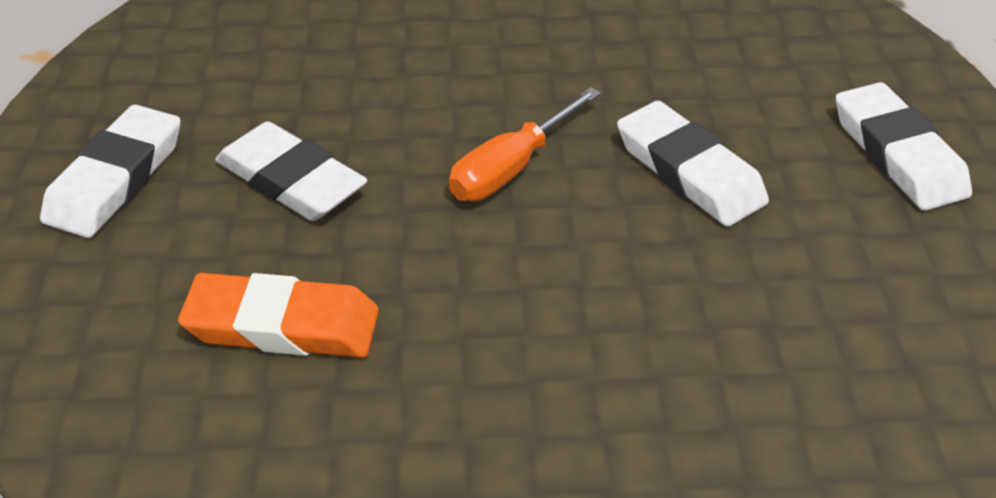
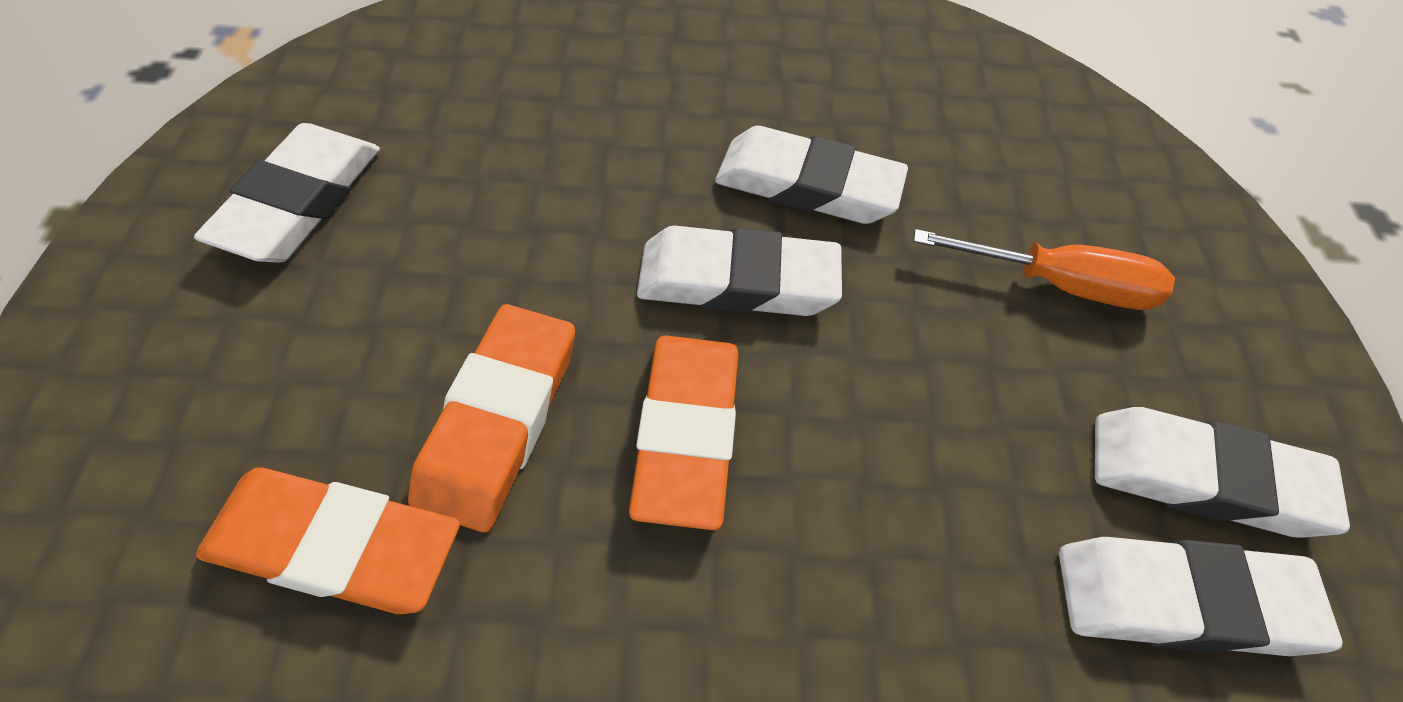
orange eraser: [178,273,379,358] = 1 -> [196,467,460,614] [408,304,575,532] [629,335,739,530] = 3
white eraser: [40,105,181,238] [215,121,368,221] [617,101,769,227] [836,82,972,211] = 4 -> [194,123,380,263] [637,226,842,316] [715,126,908,224] [1059,537,1343,656] [1095,407,1350,538] = 5

